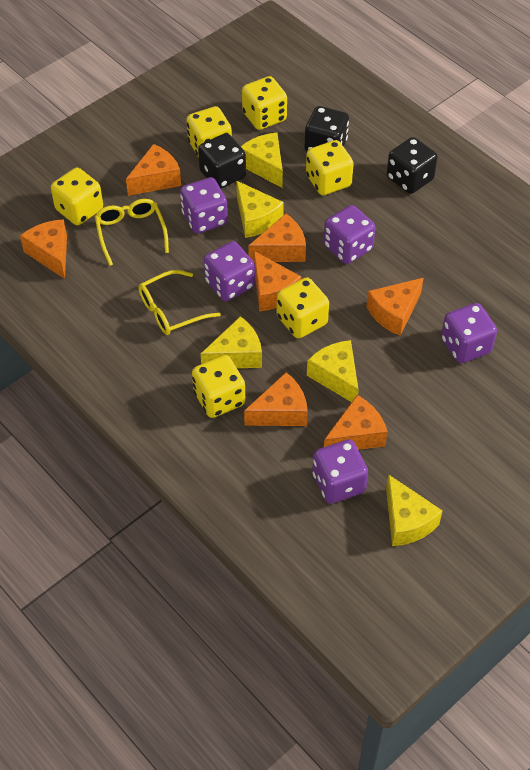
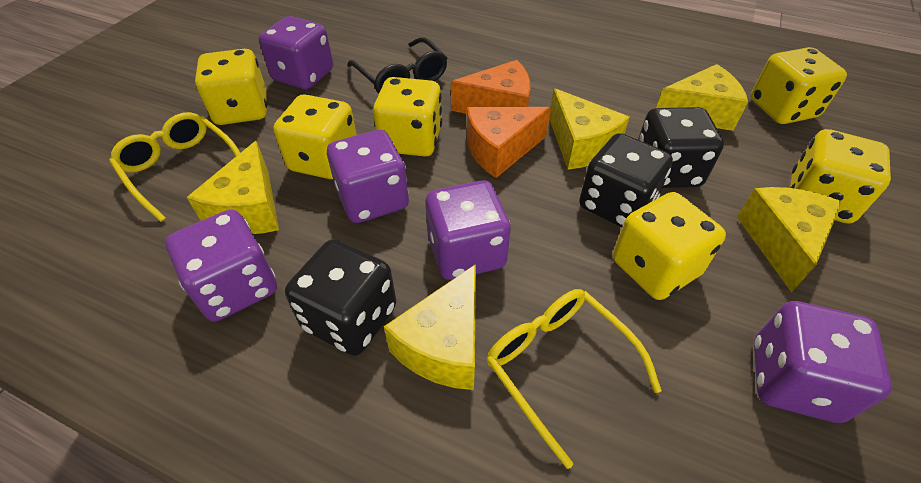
black glasses: none = 0 -> [347,37,447,94] = 1
orange cheese: [20,219,67,279] [126,144,181,196] [244,372,308,426] [248,214,306,262] [254,251,301,311] [324,395,388,450] [367,278,424,336] = 7 -> [451,60,530,114] [467,107,551,178] = 2

